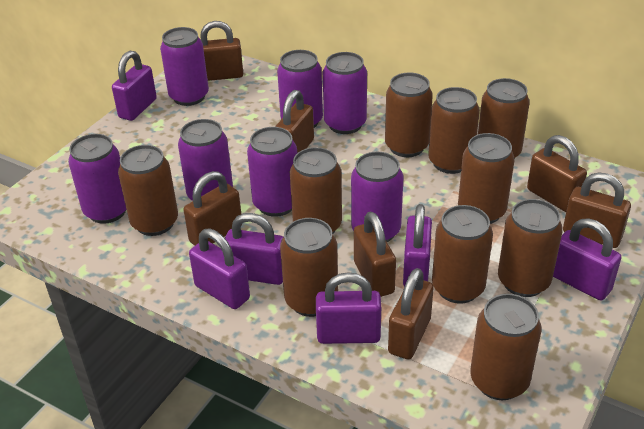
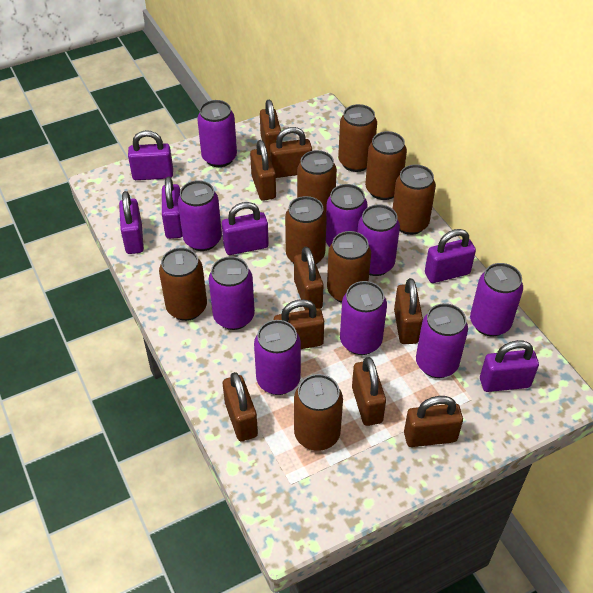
brown can: [118,145,178,236] [280,218,338,317] [290,147,342,234] [385,73,433,157] [428,87,480,174] [432,205,493,304] [458,133,515,224] [470,294,542,400] [478,78,530,158] [498,199,563,297] = 10 -> [159,248,207,321] [285,196,327,264] [294,374,343,451] [297,150,337,212] [327,231,371,303] [338,104,377,172] [365,131,407,200] [393,164,436,235] = 8
brown padlock: [183,171,242,246] [200,21,243,81] [275,90,314,153] [354,212,396,297] [388,268,434,359] [527,135,587,212] [563,173,631,248] = 7 -> [223,372,258,441] [250,140,276,201] [260,100,281,157] [270,127,312,178] [274,299,324,349] [294,246,323,310] [352,357,386,426] [394,278,423,344] [404,396,463,447] = 9
purple can: [68,134,126,224] [160,27,209,106] [178,119,233,201] [247,127,297,217] [277,50,323,128] [323,52,367,134] [351,152,404,242] = 7 -> [178,180,222,251] [197,100,237,167] [209,256,255,330] [254,320,301,395] [326,184,368,247] [340,281,387,355] [358,204,400,276] [416,303,468,378] [470,263,523,336] = 9

